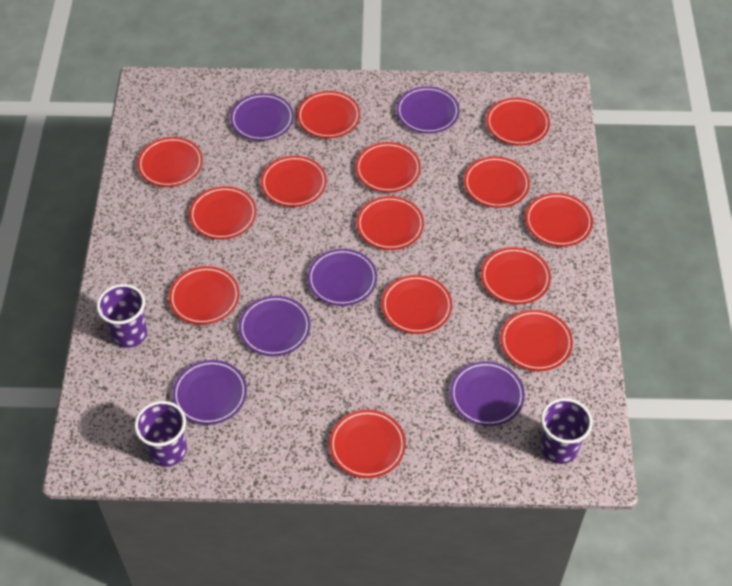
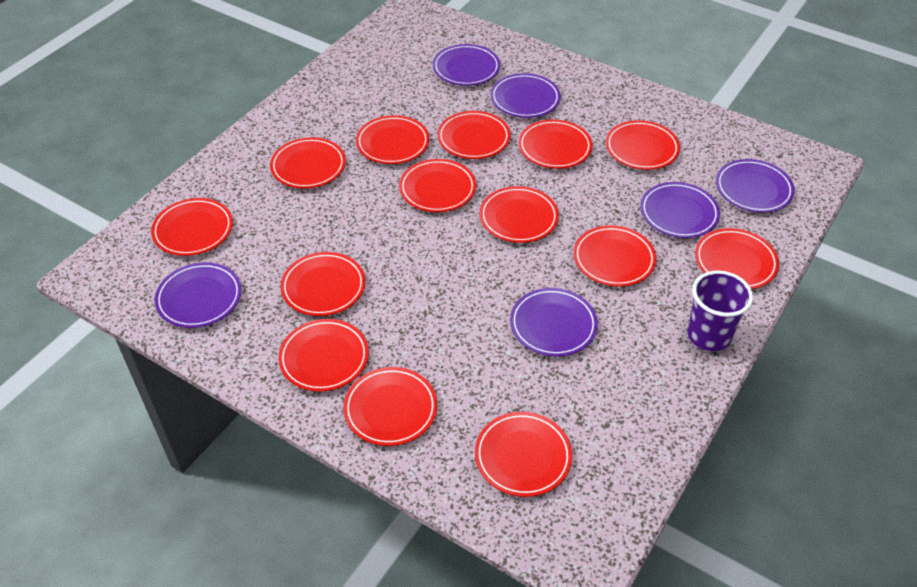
purple cup: [97,284,147,348] [134,401,187,467] [540,398,592,464] = 3 -> [687,270,753,351] = 1

